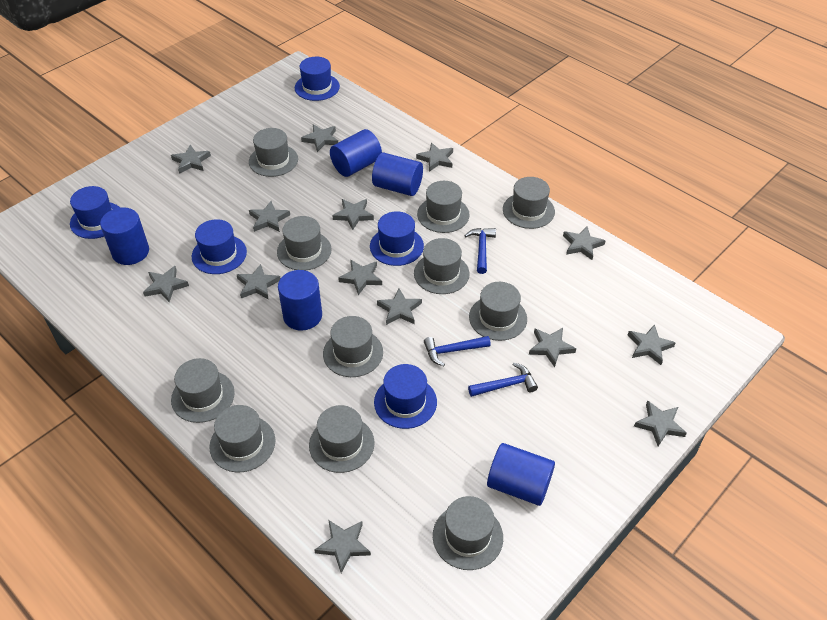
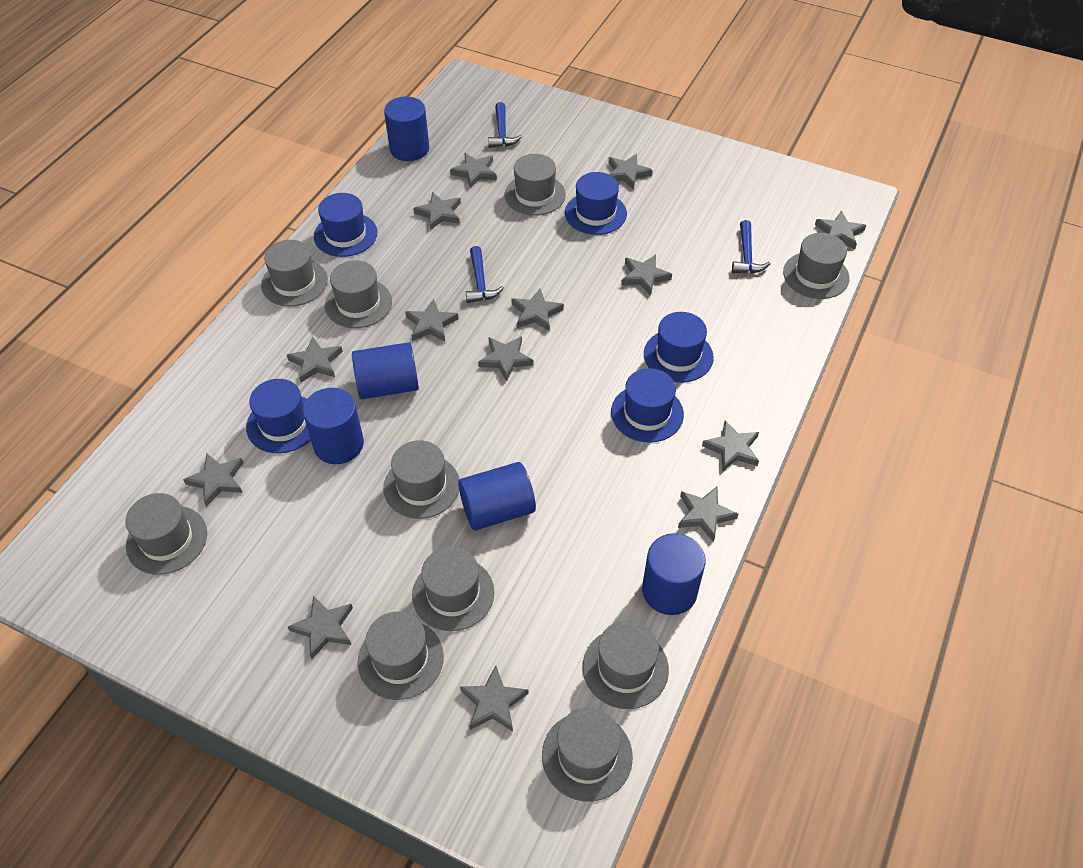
grey hat: [171,358,235,423] [209,405,275,472] [249,128,298,177] [277,216,332,271] [309,405,375,473] [323,316,383,377] [414,238,470,294] [417,181,470,233] [433,496,503,570] [469,282,527,341] [503,177,555,229] = 11 -> [125,493,207,575] [261,240,328,306] [325,260,392,328] [358,612,444,700] [383,440,459,519] [412,547,495,631] [504,154,566,216] [542,707,633,802] [583,620,669,709] [783,233,850,299] = 10

